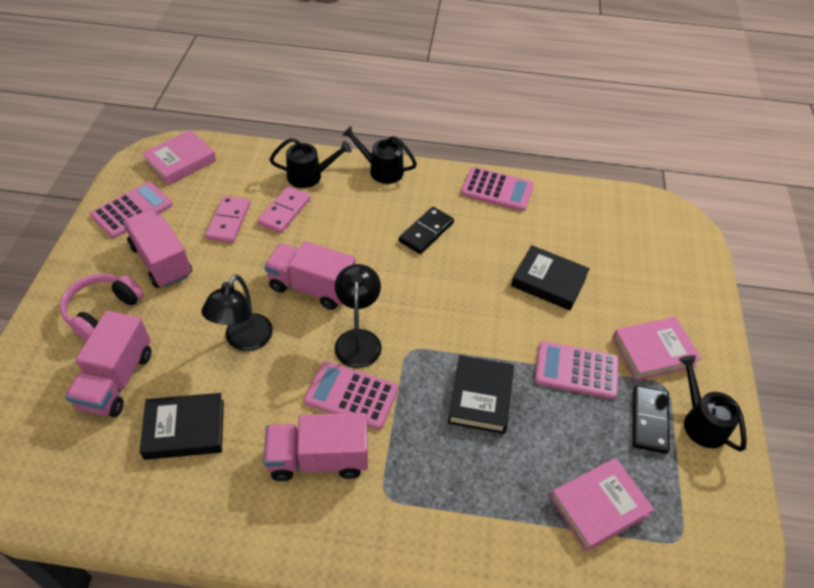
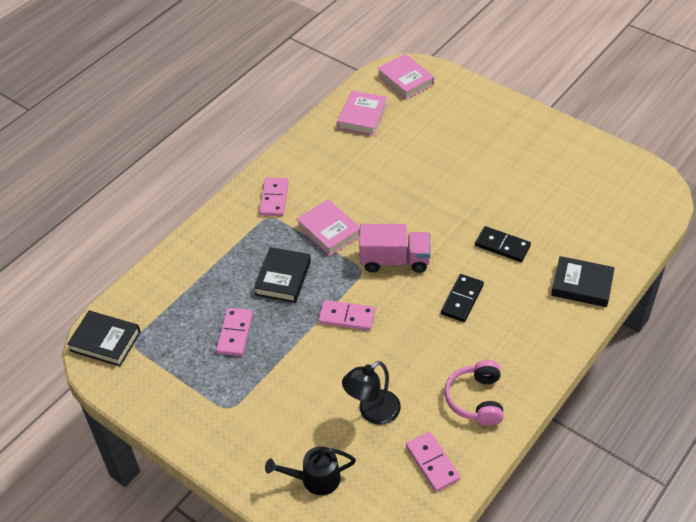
black lamp: [201,274,273,351] [335,264,382,368] = 2 -> [342,361,401,425] = 1
black watering can: [270,138,352,188] [342,126,417,184] [678,355,747,452] = 3 -> [265,446,356,495] = 1
pink calculator: [90,182,173,238] [304,361,398,430] [461,167,534,211] [535,341,619,399] = 4 -> none = 0
pink domino: [205,196,250,243] [257,186,311,233] = 2 -> [216,308,253,356] [259,177,289,216] [318,300,375,331] [406,432,460,492] = 4
pink truck: [65,311,151,417] [123,209,192,288] [263,413,368,481] [264,241,356,310] = 4 -> [359,224,431,273] = 1

